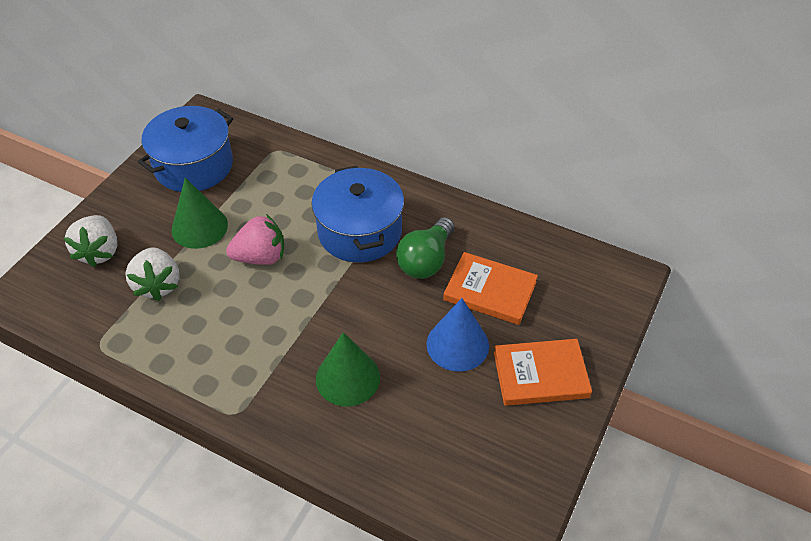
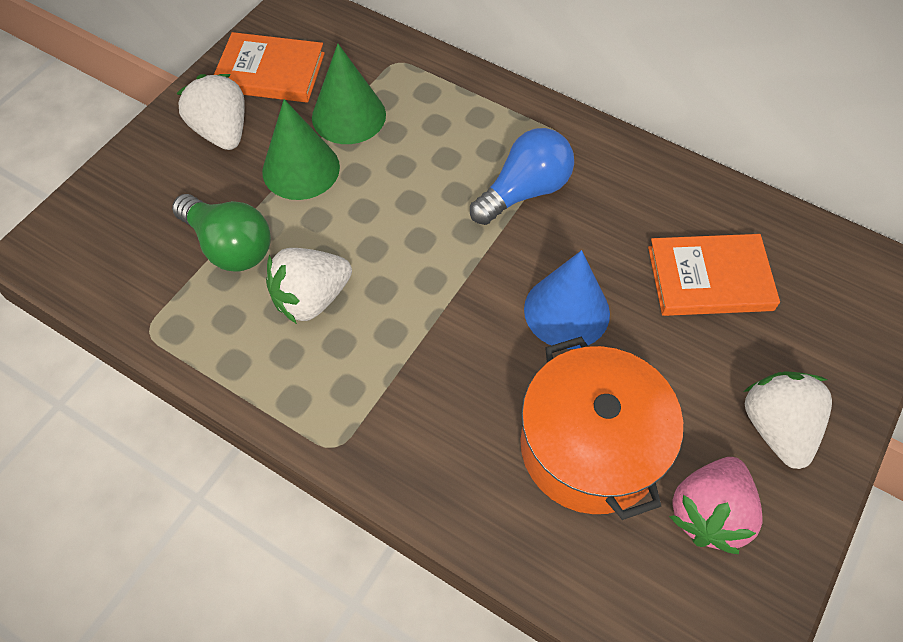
blue light bulb: none = 0 -> [470,128,574,225] = 1
blue pot: [138,106,233,192] [312,166,404,262] = 2 -> none = 0
orange pot: none = 0 -> [520,337,683,520] = 1
white strawberry: [64,215,117,267] [126,247,179,301] = 2 -> [176,74,245,150] [266,248,352,324] [744,371,832,469] = 3

